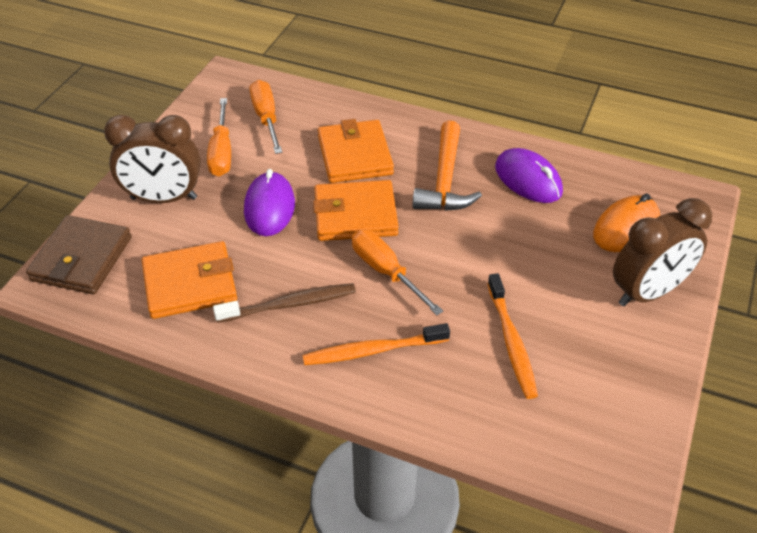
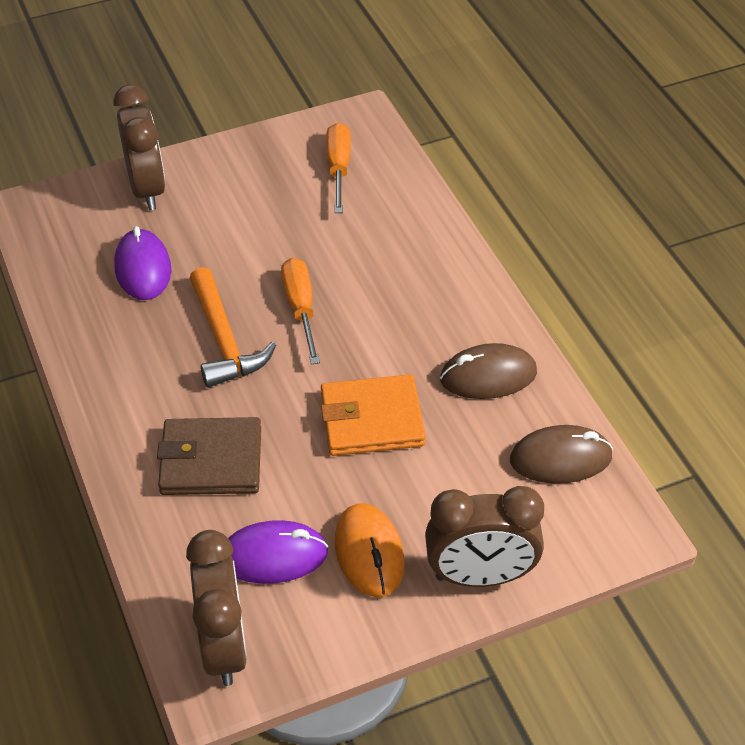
brown clock: [104,115,201,203] [613,198,712,306] = 2 -> [113,85,165,210] [186,530,247,686] [425,486,544,587] = 3
brown mouse: none = 0 -> [440,343,537,399] [510,425,613,484] = 2
brown toothbrush: [213,283,356,323] = 1 -> none = 0
orange screwdriver: [207,98,231,176] [250,80,282,154] [352,229,443,315] = 3 -> [281,258,320,365] [326,123,351,213] = 2
orange toothbrush: [303,323,450,366] [487,273,538,399] = 2 -> none = 0
orange wallet: [142,241,237,319] [313,180,399,241] [318,119,394,183] = 3 -> [321,374,426,456] = 1

